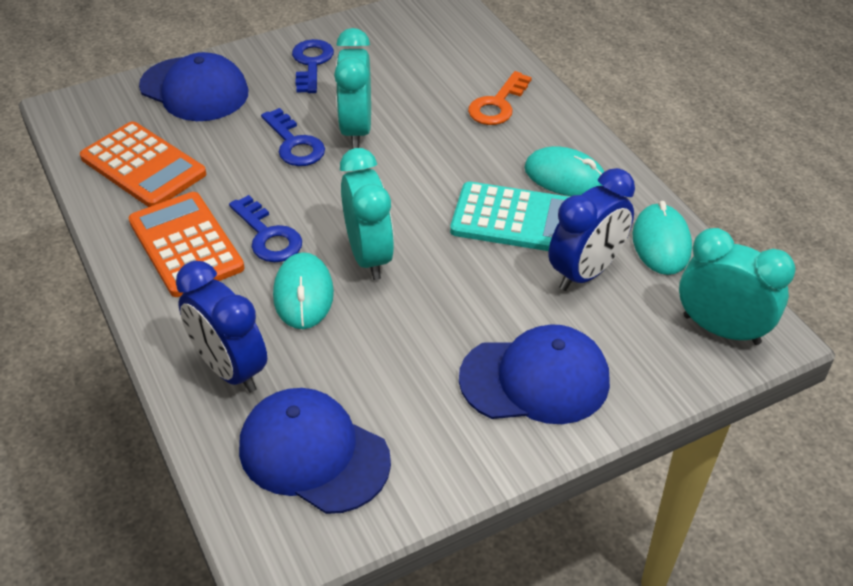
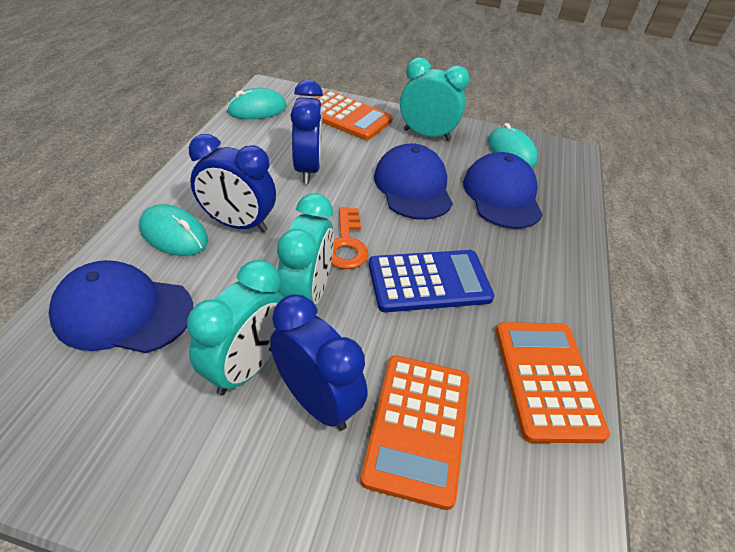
blue calculator: none = 0 -> [369,250,494,312] = 1
blue clock: [176,261,267,393] [549,168,635,291] = 2 -> [189,134,276,233] [270,294,367,431] [290,80,323,183] = 3
blue key: [229,195,302,262] [261,108,325,166] [292,39,334,93] = 3 -> none = 0
orange calculator: [80,121,206,207] [129,192,245,297] = 2 -> [317,91,393,140] [360,355,469,510] [496,322,610,443] = 3
turquoise calculator: [450,182,569,251] = 1 -> none = 0

